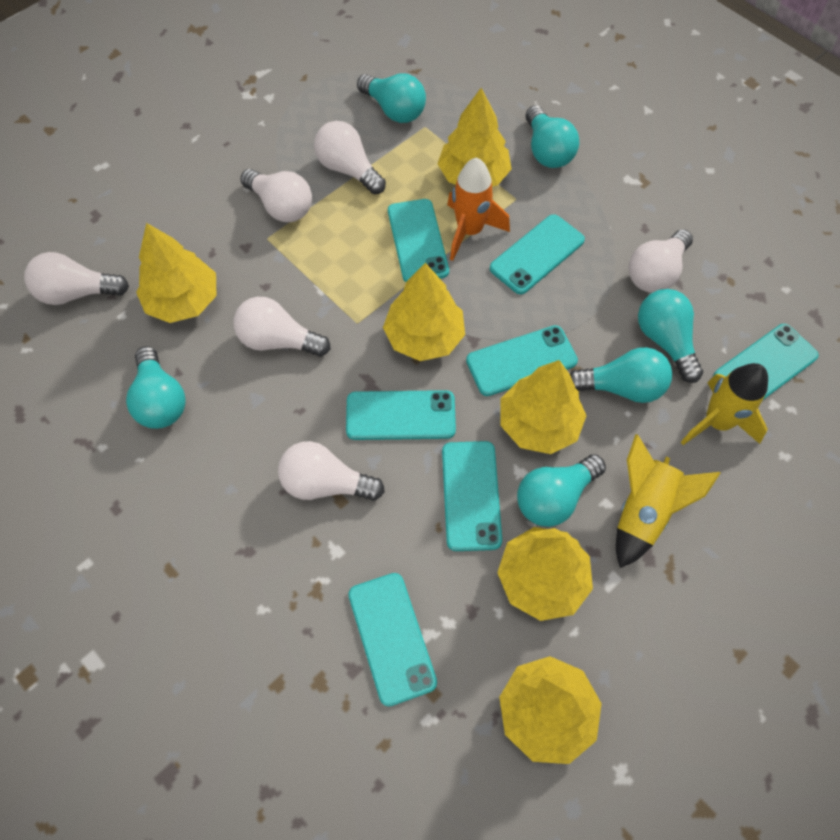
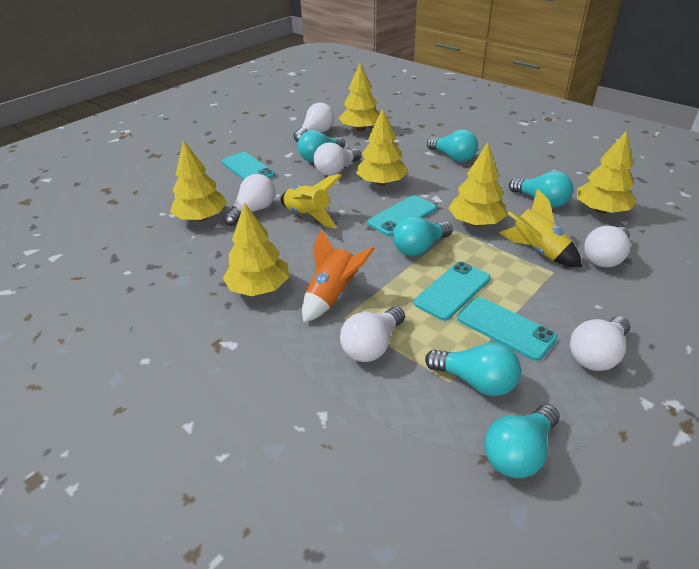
turquoise phone: [346,390,456,440] [348,573,437,707] [388,199,449,282] [442,441,502,551] [466,325,578,396] [490,214,585,294] [713,324,819,401] = 7 -> [222,152,275,180] [367,195,437,236] [414,262,491,321] [457,297,557,361] = 4

